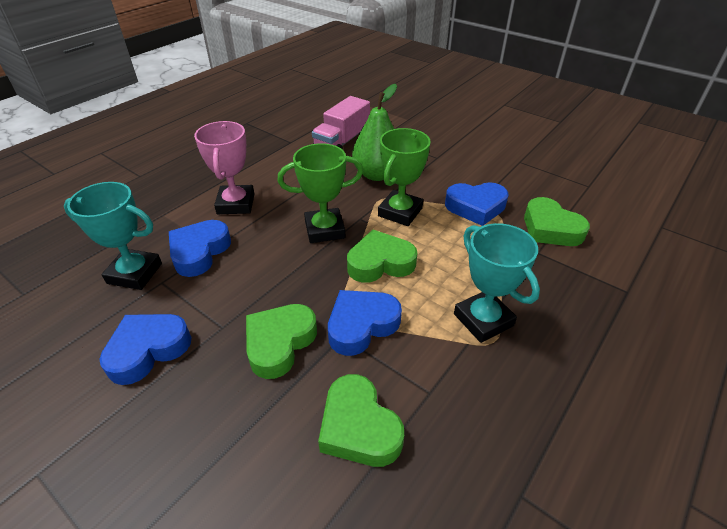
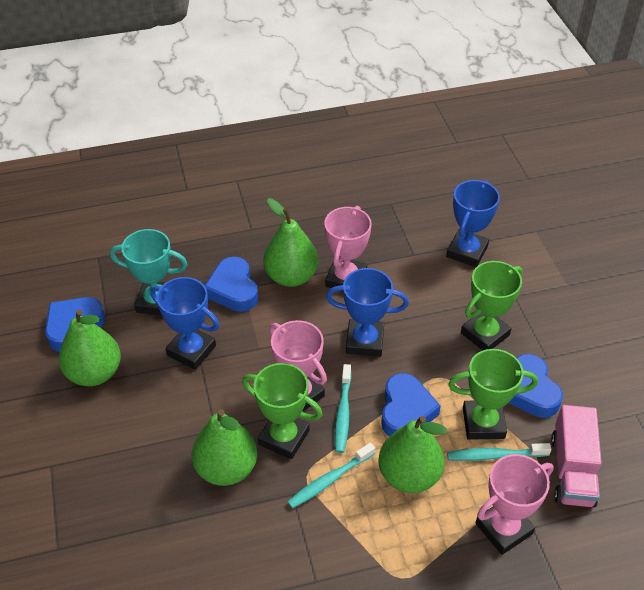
blue trophy: none = 0 -> [151,277,219,370] [326,268,409,357] [446,180,500,267] = 3
green heart: [246,304,317,379] [318,374,404,467] [347,230,417,283] [524,197,590,246] = 4 -> none = 0
green pear: [352,84,397,181] = 1 -> [59,309,121,386] [192,409,257,486] [263,198,318,287] [378,416,447,493] = 4
green trophy: [278,143,363,243] [378,128,431,226] = 2 -> [242,363,323,459] [448,349,538,440] [461,261,522,350] = 3
pink trophy: [194,121,254,214] = 1 -> [270,320,327,412] [324,206,372,288] [475,454,553,555] = 3
turquoise toothbrush: none = 0 -> [287,442,375,509] [335,364,352,453] [447,443,551,461] = 3
turquoise trophy: [64,182,162,290] [454,223,540,343] = 2 -> [110,229,188,316] = 1

